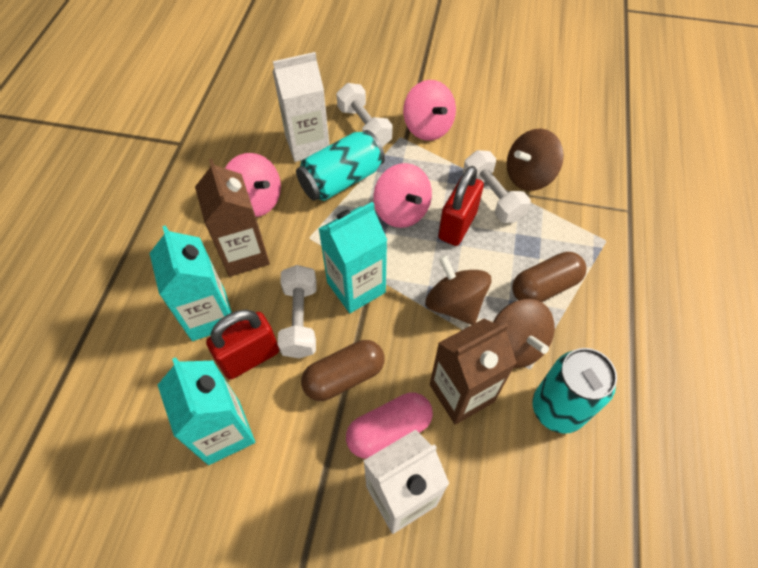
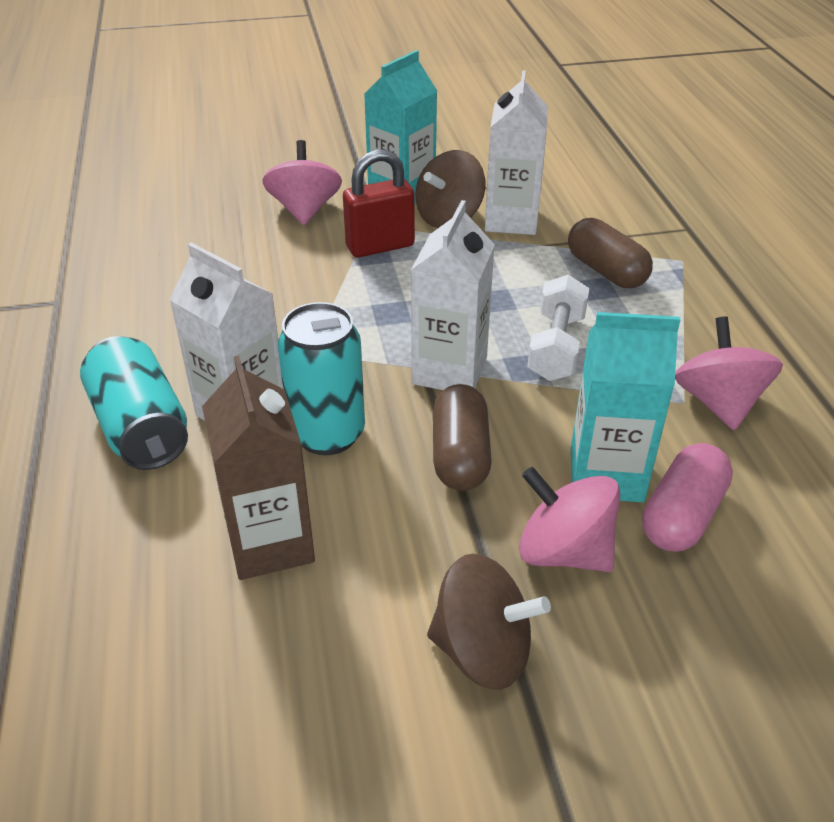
brown carton: [195,159,270,277] [430,318,517,424] = 2 -> [202,355,315,580] = 1
brown spinning top: [425,255,491,325] [493,299,555,368] [507,129,564,191] = 3 -> [415,150,486,228] [427,554,551,690] = 2
red padlock: [206,309,279,380] [438,166,484,246] = 2 -> [343,149,415,258] = 1
turquoise carton: [150,225,235,341] [158,357,255,465] [319,202,387,313] = 3 -> [364,50,437,204] [571,312,681,502] = 2
white carton: [273,52,330,162] [363,430,449,534] = 2 -> [169,243,283,421] [411,200,495,390] [485,70,548,235] = 3
white dumbbell: [278,265,317,358] [336,83,393,147] [463,150,531,223] = 3 -> [527,275,589,381] = 1

